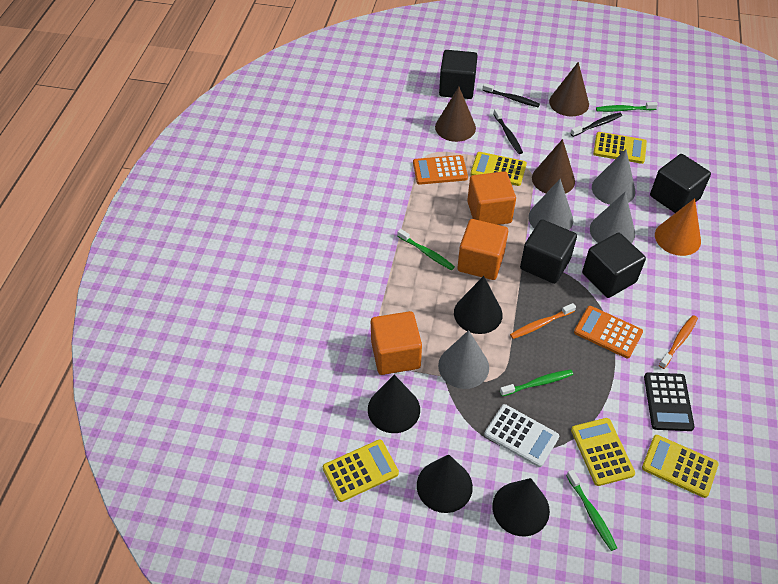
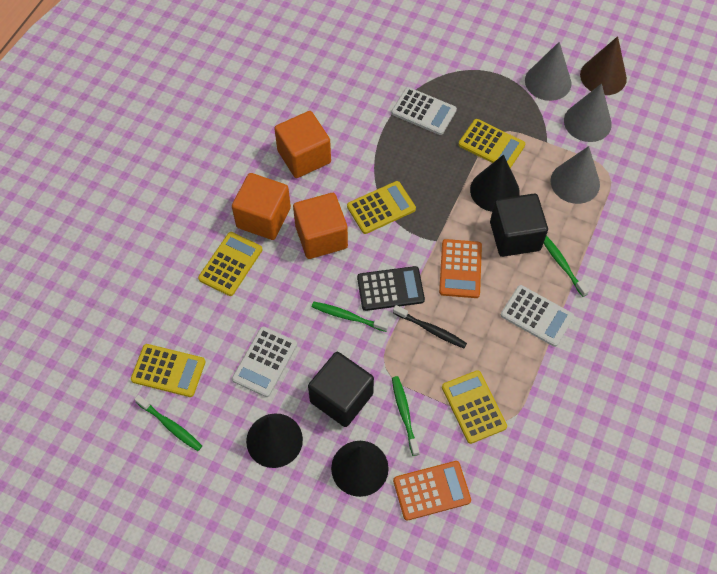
black cone: [368,375,420,433] [417,454,473,513] [454,276,503,334] [492,478,550,536] = 4 -> [246,413,303,468] [331,441,389,497] [470,155,520,212] = 3
black cube: [439,50,478,99] [520,219,577,284] [582,233,646,298] [650,154,711,213] = 4 -> [308,352,374,427] [490,194,548,257] = 2
black toothbrush: [483,83,540,107] [494,108,523,154] [570,112,622,137] = 3 -> [393,305,467,348] = 1
brown cone: [435,87,476,142] [532,139,575,194] [549,62,589,116] = 3 -> [580,36,627,95] = 1
grey cone: [438,330,489,389] [528,179,573,230] [590,191,635,243] [592,149,636,205] = 4 -> [525,42,571,101] [550,146,600,204] [564,83,612,142] = 3
orange cone: [655,198,701,256] = 1 -> none = 0
orange toothbrush: [510,303,576,339] [659,315,698,369] = 2 -> none = 0
white calculator: [484,404,559,467] = 1 -> [232,327,297,397] [391,87,457,135] [501,285,574,347] = 3

